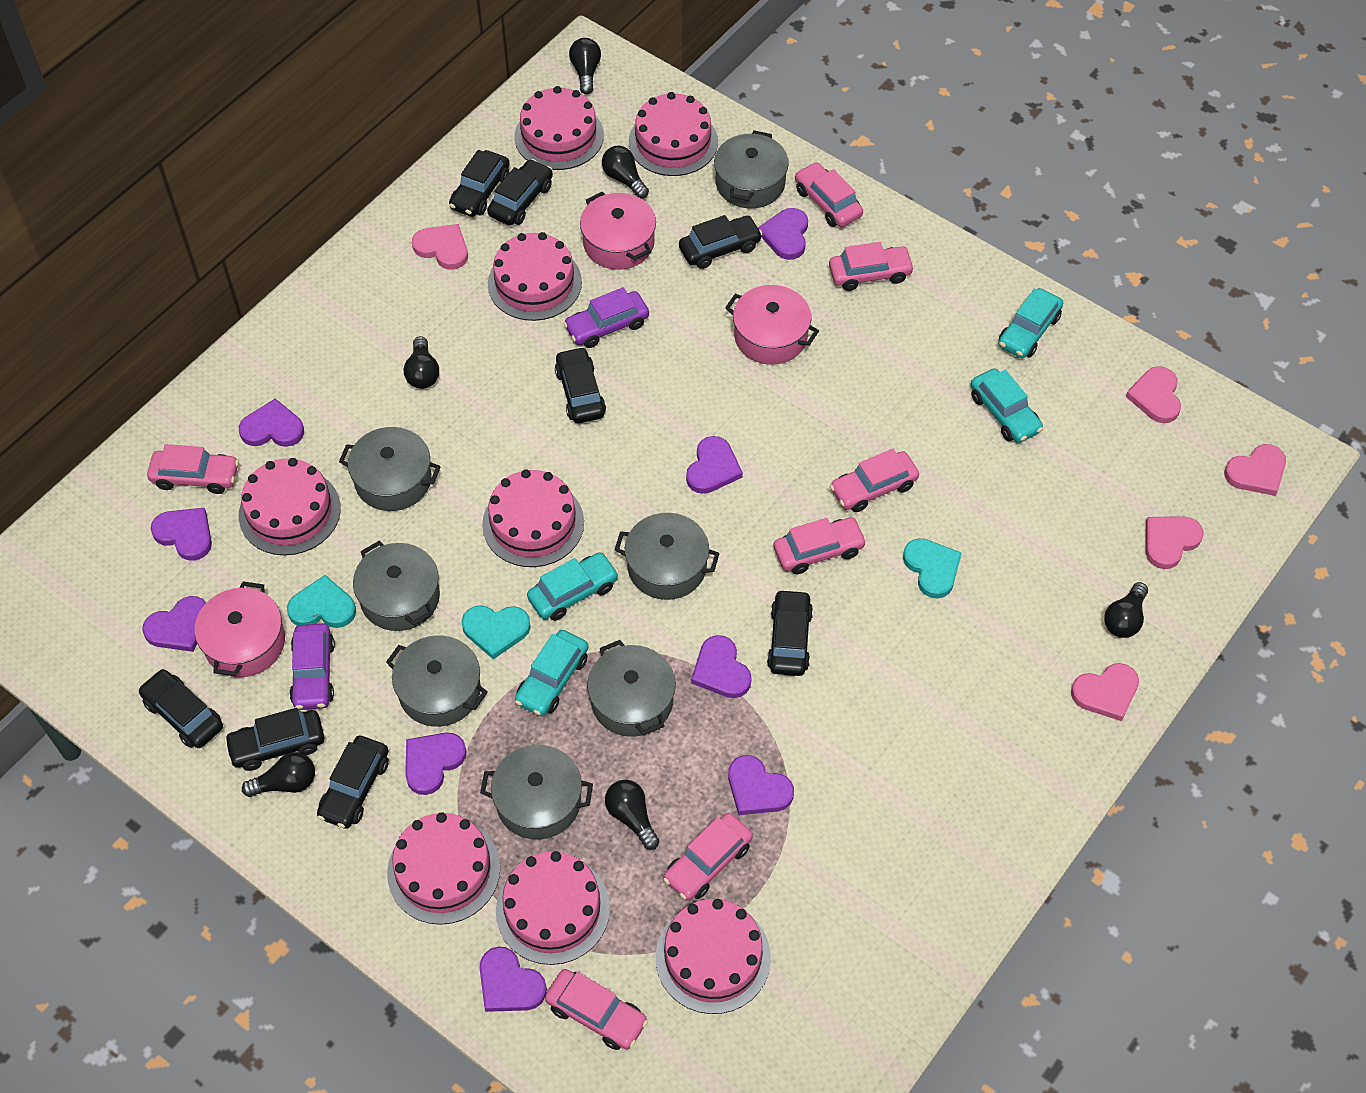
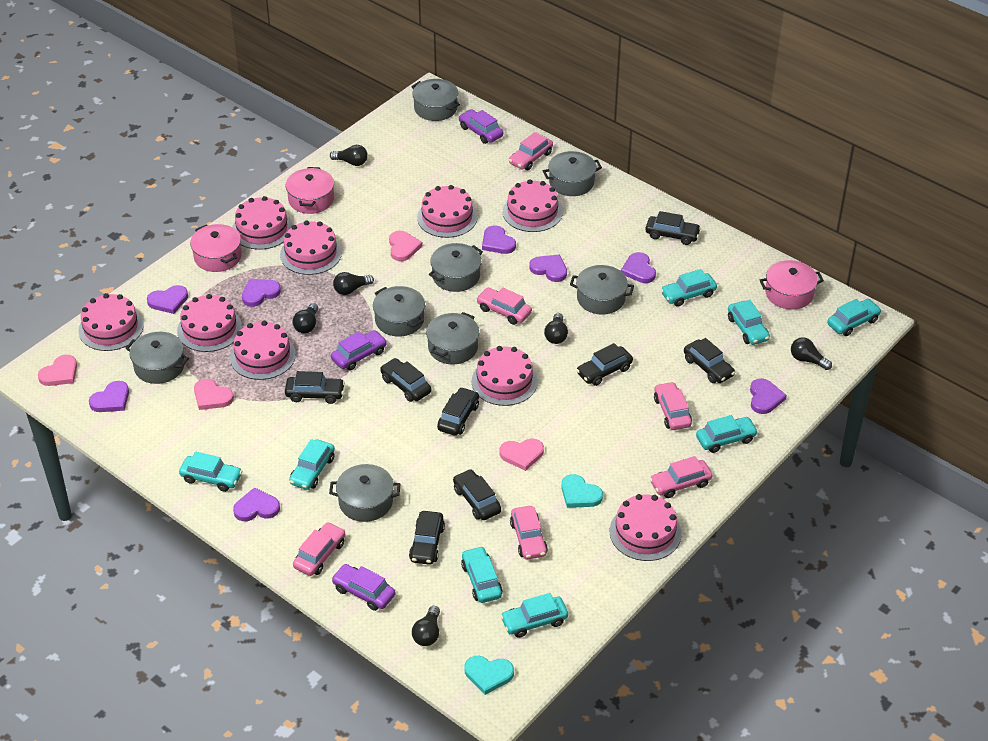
grey pot: [339,427,441,511] [353,541,440,631] [386,635,488,727] [480,745,593,840] [587,640,676,737] [614,513,720,600] [714,130,789,208] = 7 -> [126,332,189,384] [329,464,401,522] [373,286,425,336] [411,79,460,121] [426,312,479,364] [429,243,483,292] [543,151,602,196] [570,265,634,315] = 8
pink cake: [239,458,341,555] [387,812,500,925] [482,469,584,567] [488,232,582,321] [496,851,610,965] [514,86,604,170] [629,92,718,176] [656,899,771,1014] = 8 -> [78,293,144,351] [177,294,242,352] [230,321,296,380] [232,196,292,250] [280,220,342,275] [417,185,478,238] [472,346,538,406] [503,179,563,232] [610,494,681,561] = 9
pink car: [147,444,239,494] [545,969,648,1050] [663,813,753,901] [773,517,867,574] [795,162,863,227] [829,242,915,291] [830,449,919,512] = 7 -> [293,522,345,576] [476,288,532,325] [509,132,553,170] [510,506,548,559] [650,456,713,498] [654,382,692,430] = 6
pink heart: [412,224,468,270] [1071,663,1139,721] [1126,366,1181,423] [1146,516,1204,569] [1224,444,1286,496] = 5 -> [38,354,77,386] [194,379,234,410] [389,231,423,261] [499,438,544,471] = 4
purple car: [289,623,335,710] [563,287,649,348] = 2 -> [331,330,387,370] [331,564,395,611] [458,109,503,144] = 3
purple heart: [142,596,206,652] [151,508,212,561] [239,399,304,447] [405,733,467,795] [479,947,547,1012] [686,436,743,494] [691,635,752,698] [728,755,794,815] [758,208,808,260] = 9 -> [89,381,129,412] [147,285,188,314] [233,487,280,521] [242,279,281,307] [482,225,516,254] [529,254,567,282] [621,252,656,283] [750,378,787,414] = 8
turquoise car: [515,630,589,716] [527,552,619,621] [970,368,1043,443] [998,288,1063,358] = 4 -> [179,452,242,492] [289,439,335,490] [461,546,503,603] [500,593,568,638] [661,269,717,307] [696,415,758,453] [728,300,770,345] [827,299,882,336] = 8
turquoise heart: [287,575,356,628] [462,605,531,659] [903,538,962,599] = 3 -> [464,656,514,695] [561,474,603,508] = 2

